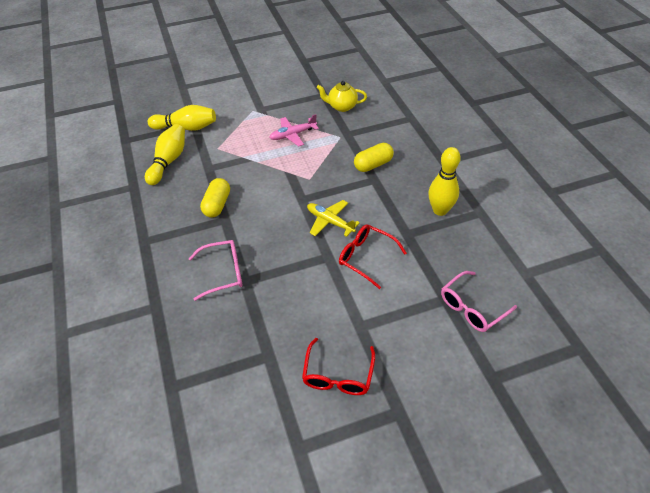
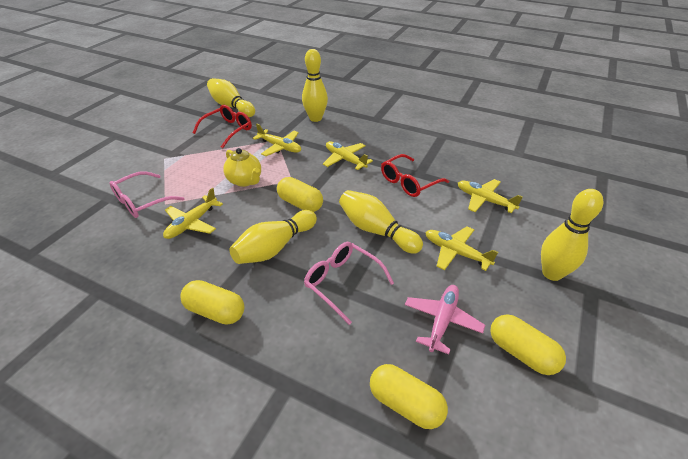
yellow bowling pin: [145,124,185,185] [148,105,216,131] [429,147,461,216] = 3 -> [207,78,255,117] [229,210,317,264] [302,49,328,122] [339,190,423,254] [541,189,604,281] = 5
yellow capsule: [200,178,230,217] [354,143,394,172] = 2 -> [180,280,245,325] [277,177,323,212] [370,364,448,429] [490,314,566,375] = 4
yellow plane: [307,200,360,237] = 1 -> [163,188,223,239] [253,124,301,156] [323,141,373,170] [426,226,498,271] [458,179,523,213] = 5

